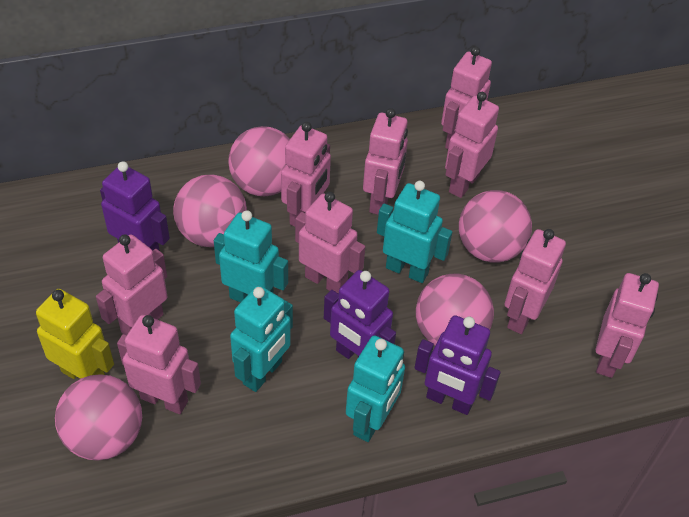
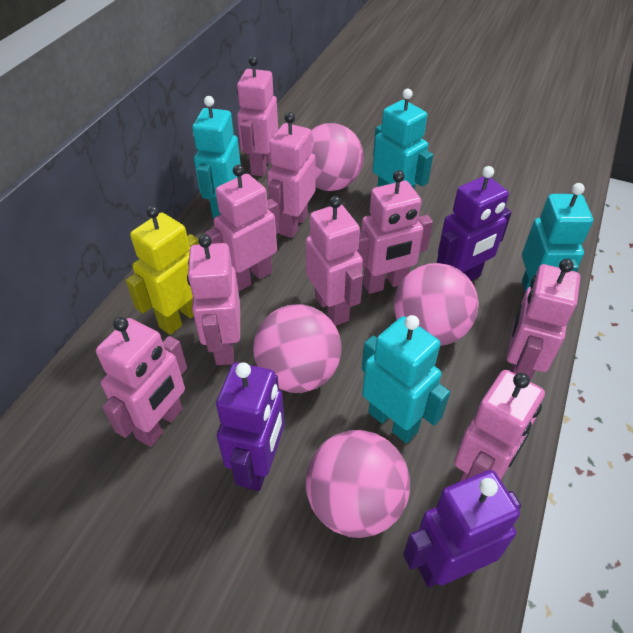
pink ball: [55,374,142,461] [173,175,247,247] [228,126,290,196] [416,274,494,346] [459,190,532,263] = 5 -> [253,304,342,393] [306,430,410,538] [311,123,363,191] [394,263,479,346] = 4

